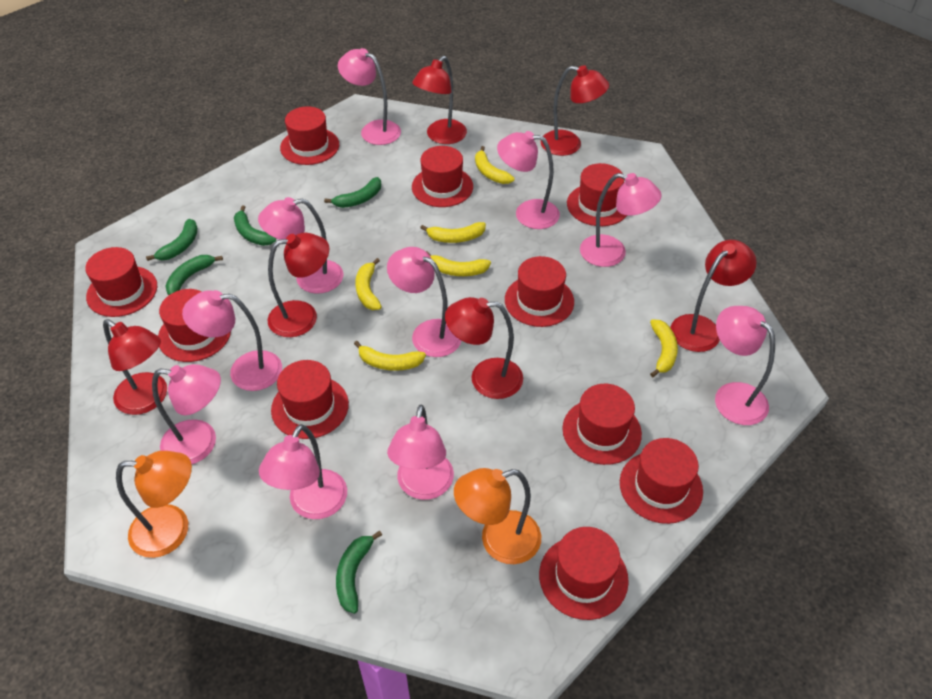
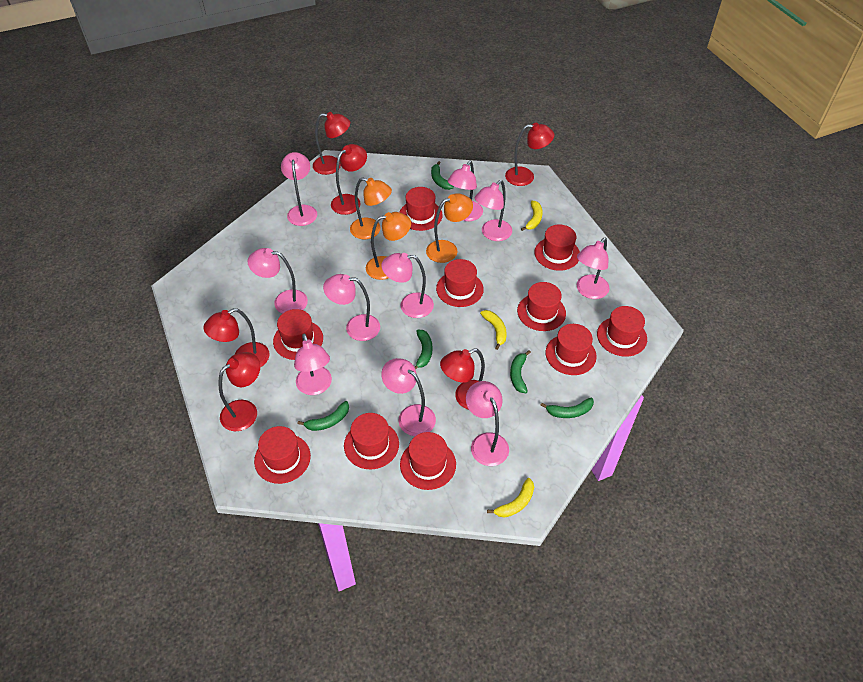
orange lamp: [116,451,192,558] [454,468,541,564] = 2 -> [350,177,392,239] [366,212,411,280] [426,193,473,263] = 3
yellow banana: [354,341,426,371] [355,258,382,310] [420,222,486,243] [426,251,491,276] [475,146,515,184] [650,319,678,377] = 6 -> [480,310,507,350] [487,478,534,518] [521,201,543,231] = 3

